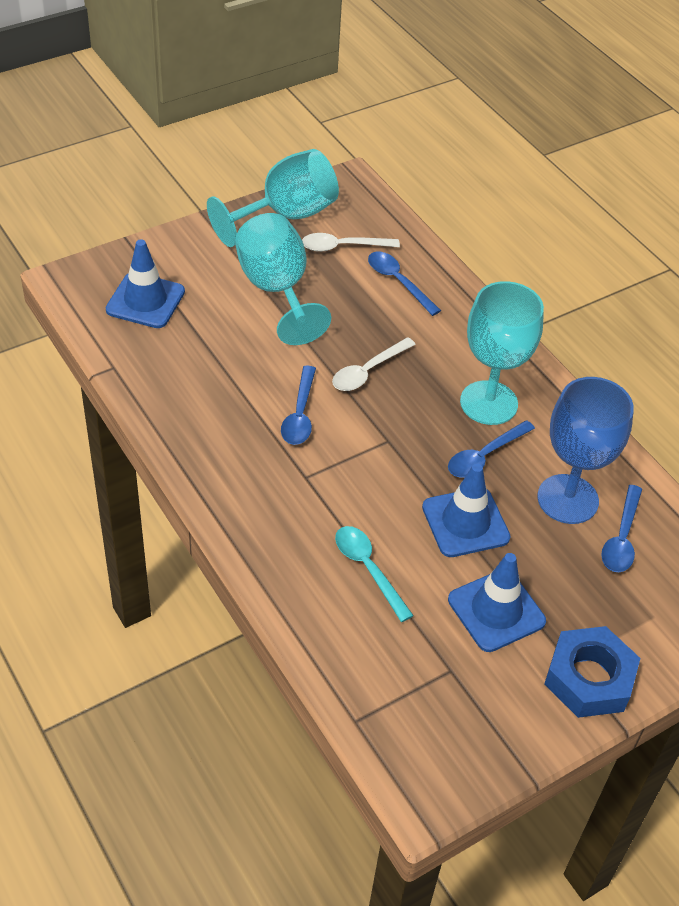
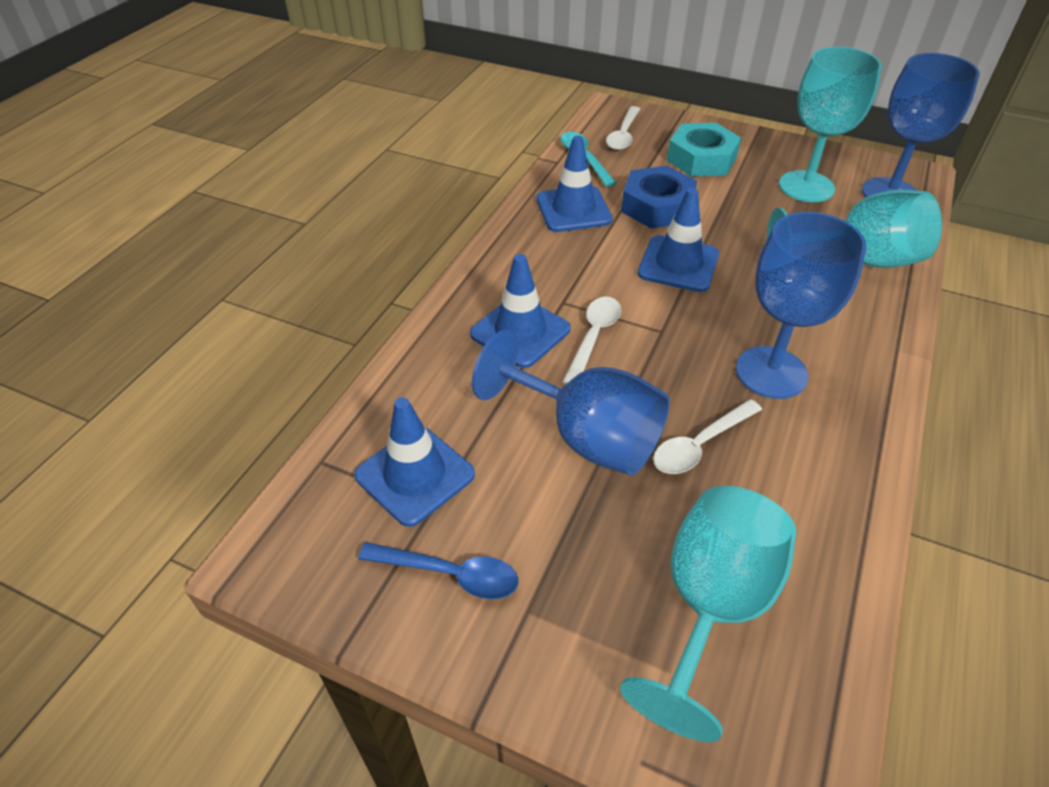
blue goblet: [537,377,634,524] = 1 -> [472,330,670,476] [736,212,866,399] [862,53,980,197] = 3
blue spoon: [281,365,316,445] [368,252,441,316] [448,420,535,478] [601,485,642,572] = 4 -> [358,542,519,599] = 1
blue traffic cone: [106,239,185,328] [422,463,511,557] [448,553,546,652] = 3 -> [354,397,475,527] [470,254,571,368] [536,136,613,232] [638,188,719,292] = 4
turquoise nut: none = 0 -> [667,123,741,177] = 1
white spoon: [302,233,400,252] [332,337,416,391] = 2 -> [562,297,621,385] [606,106,640,150] [653,399,762,474] = 3

